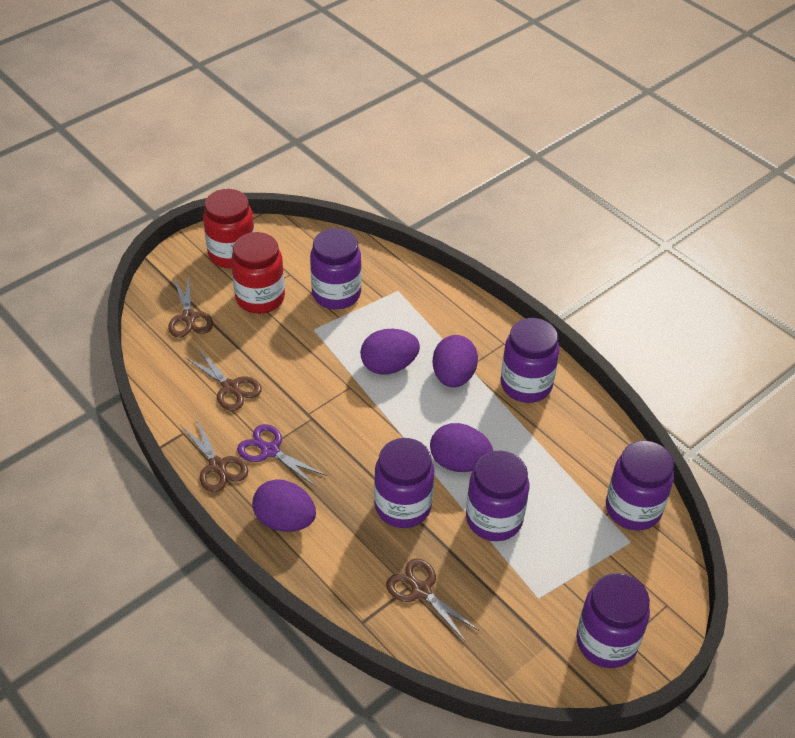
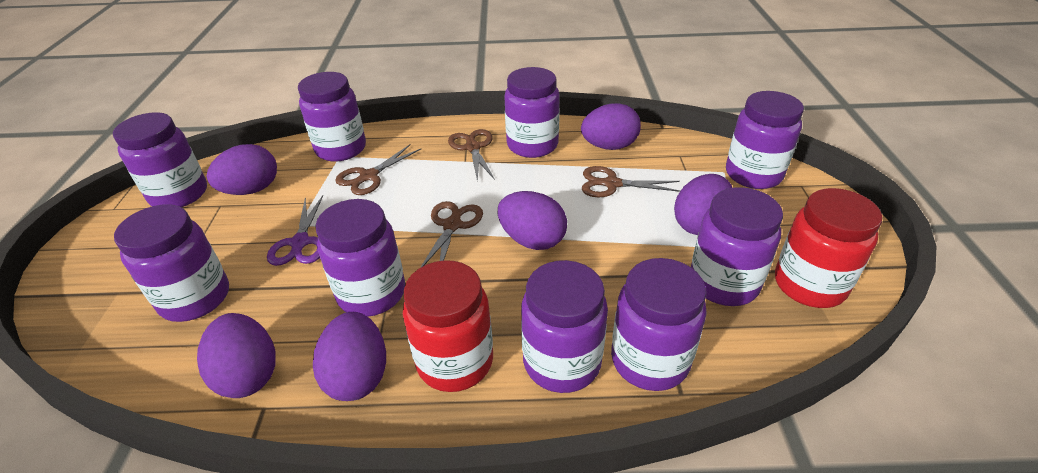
purple egg: [252,479,316,532] [360,329,420,375] [430,423,493,472] [433,335,478,387] = 4 -> [197,313,276,398] [207,144,277,195] [313,312,386,401] [498,191,567,250] [581,103,641,150] [674,174,732,235] = 6
purple jar: [310,228,362,310] [374,438,434,528] [466,451,529,541] [501,318,560,403] [576,573,650,668] [606,440,674,531] = 6 -> [113,112,207,207] [114,204,229,322] [298,72,366,162] [315,199,405,317] [504,67,560,158] [521,260,608,393] [611,258,707,391] [691,187,783,306] [726,91,804,189] = 9

